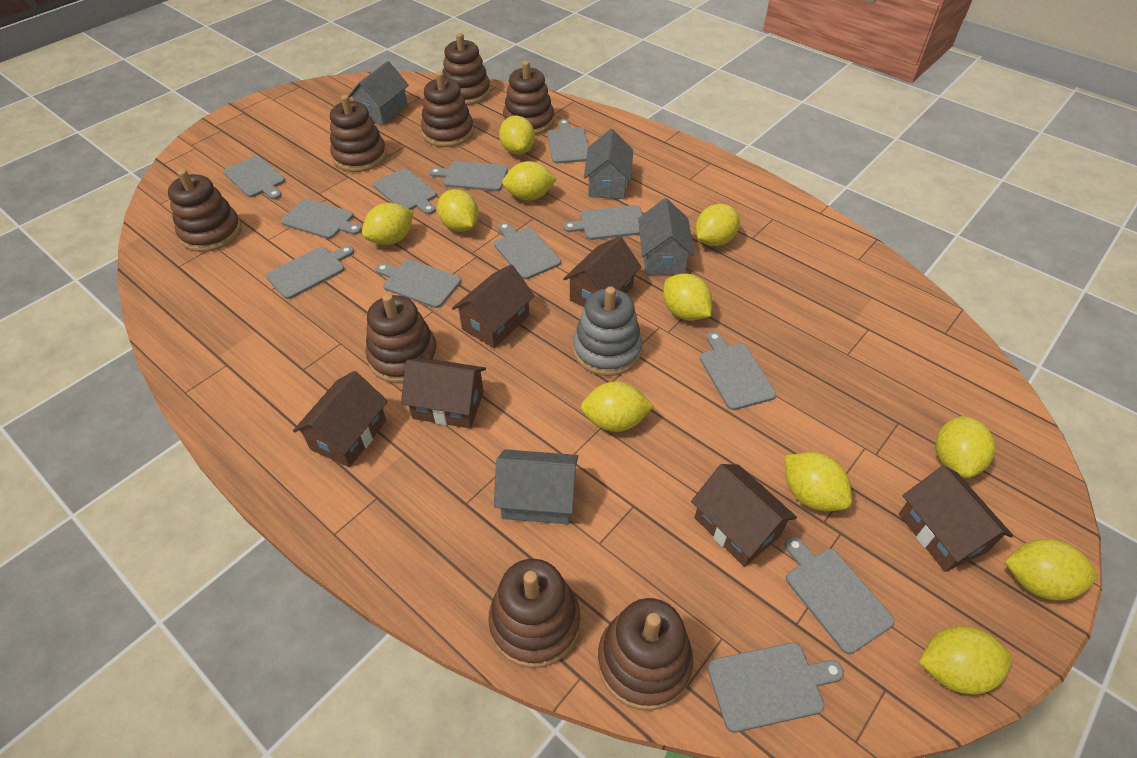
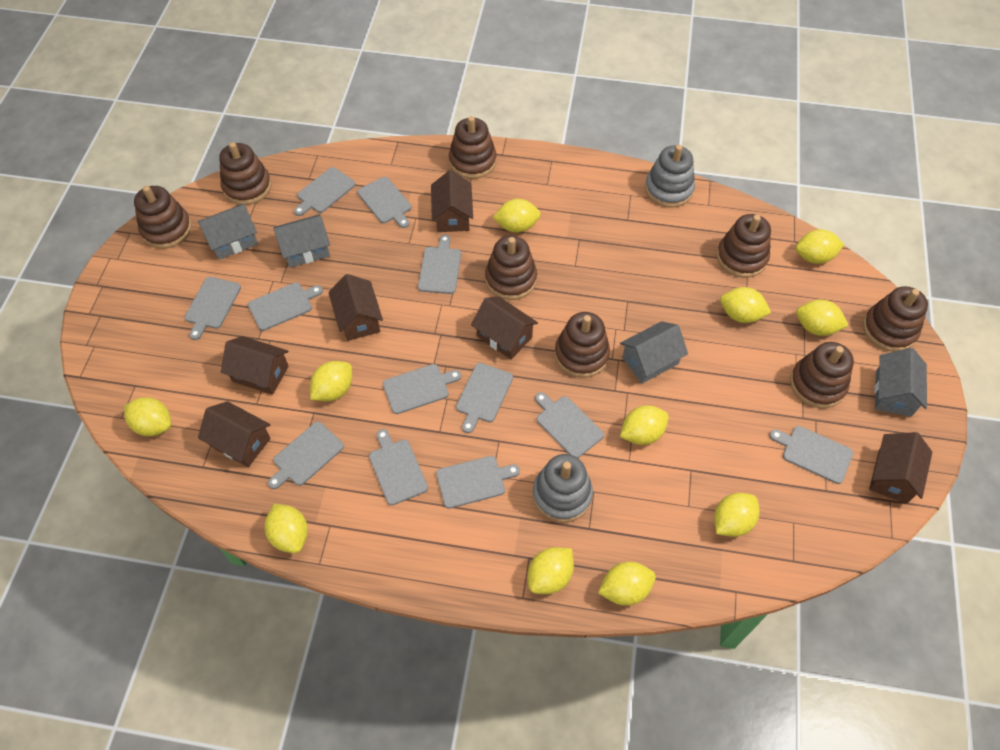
grey stacking toy: [573,287,643,376] = 1 -> [533,454,593,523] [645,145,695,208] = 2

